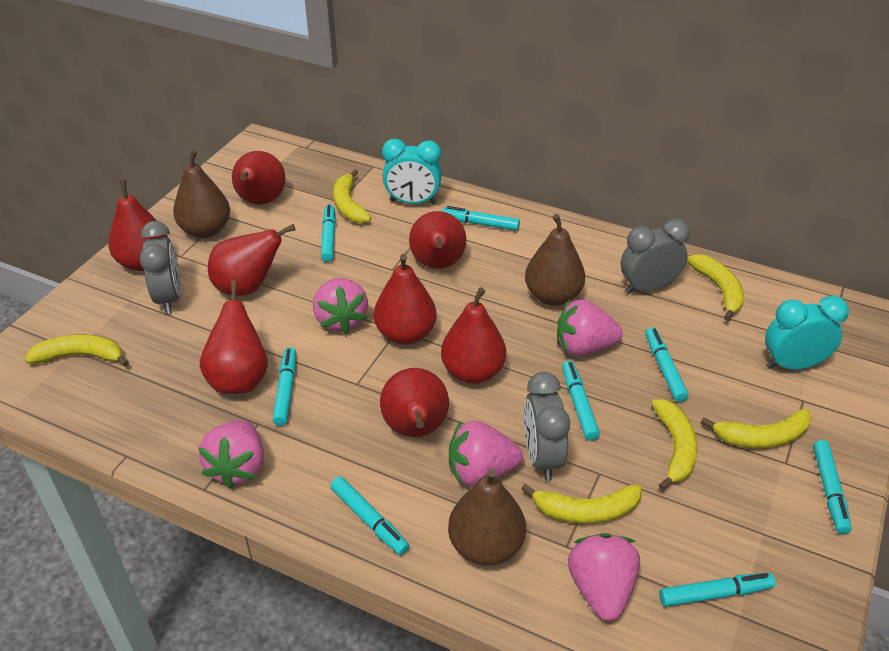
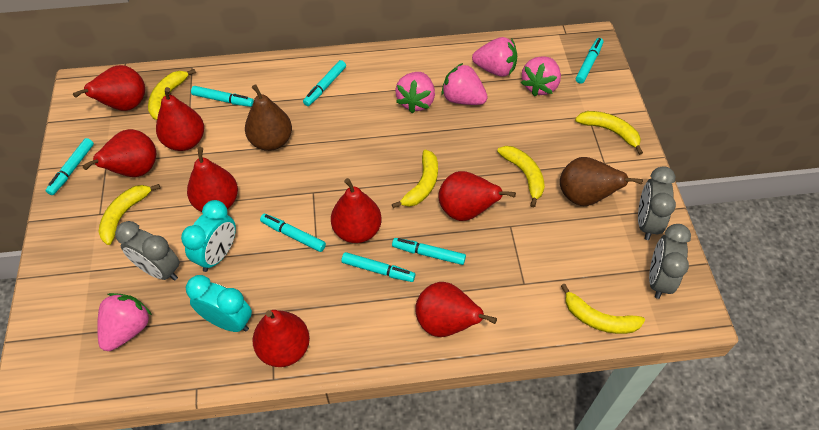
brown pear: [173,149,230,238] [448,468,526,566] [525,214,585,306] = 3 -> [245,84,292,151] [560,157,643,206] = 2
turquoise marker: [272,347,296,426] [321,205,336,262] [330,477,409,555] [441,206,520,231] [562,361,600,441] [645,328,688,402] [659,573,776,607] [813,440,851,534] = 8 -> [46,138,94,195] [191,86,254,107] [260,214,326,252] [303,60,346,106] [341,252,415,282] [392,238,466,265] [576,38,603,84] = 7

